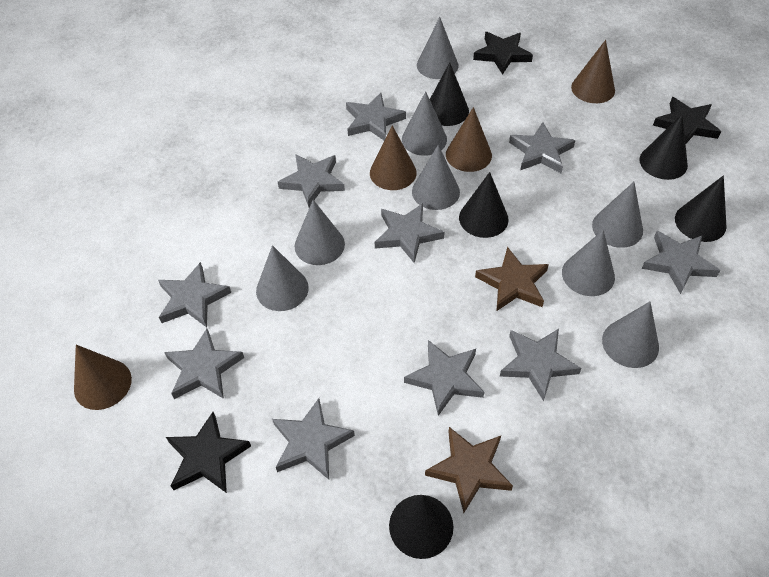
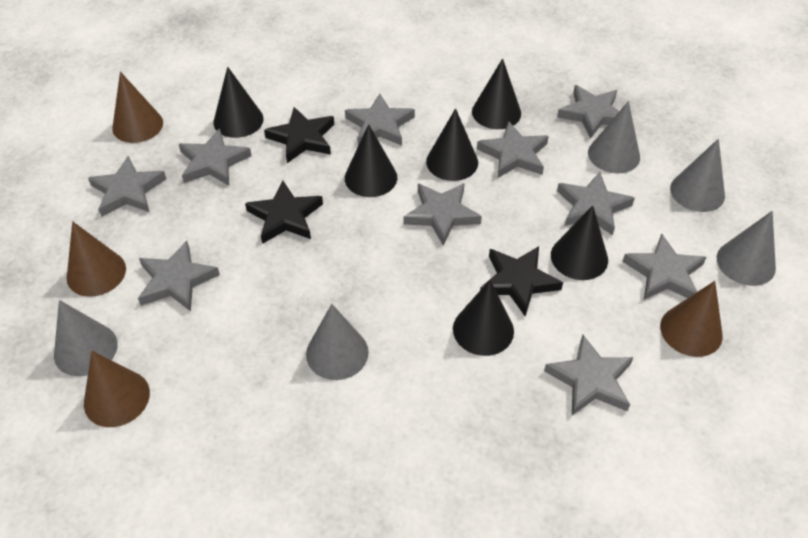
black cone: [389,495,454,559] [430,63,469,126] [459,172,509,238] [639,115,688,180] [675,175,727,242] = 5 -> [213,67,264,138] [345,124,397,197] [426,108,478,181] [453,280,514,356] [472,58,521,129] [551,205,608,280] = 6
brown star: [425,427,513,513] [475,247,549,311] = 2 -> none = 0
grey cone: [256,245,309,311] [295,200,345,265] [402,91,447,156] [412,145,460,210] [417,17,459,79] [562,230,615,296] [592,182,643,248] [602,302,659,368] = 8 -> [54,300,118,376] [306,304,369,380] [588,101,640,173] [670,139,725,212] [717,211,776,286] = 5

